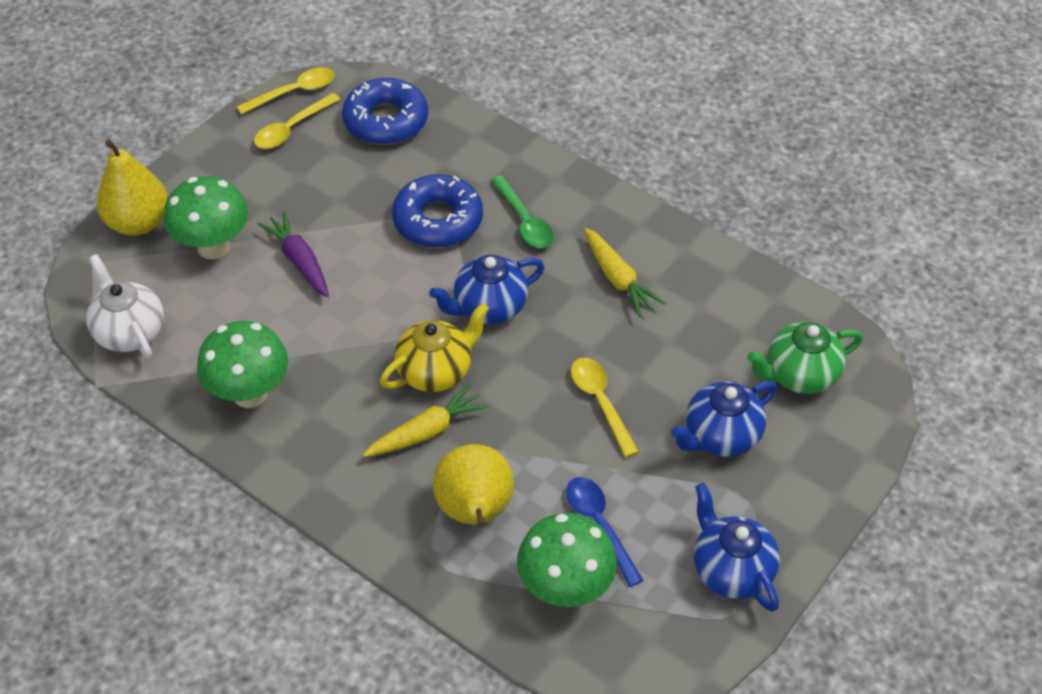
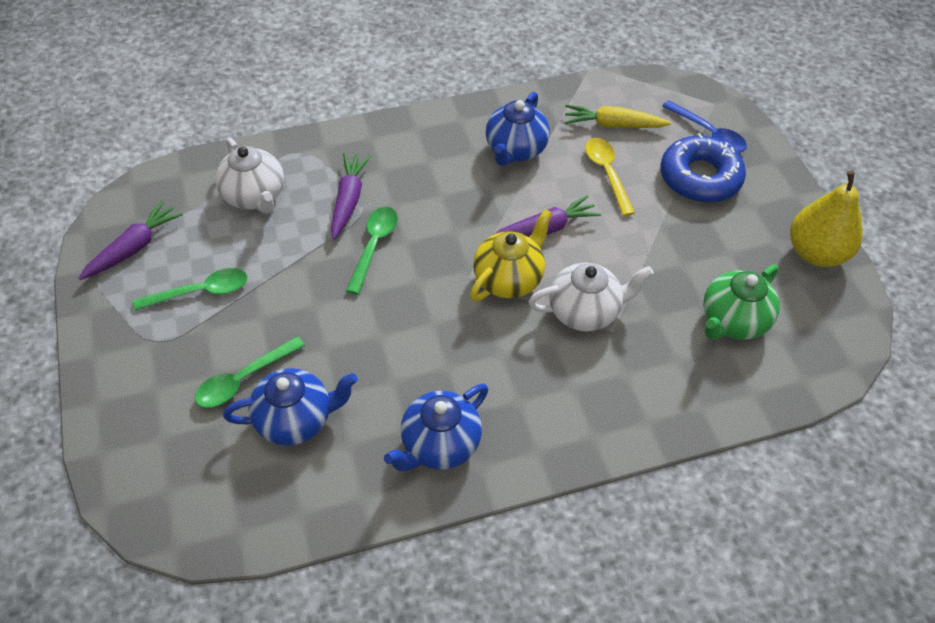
blue donut: [342,78,428,145] [392,174,483,248] = 2 -> [661,133,746,203] = 1
green mushroom: [164,176,248,259] [197,321,288,408] [517,513,617,607] = 3 -> none = 0
green spoon: [491,175,554,248] = 1 -> [133,268,248,311] [195,336,305,408] [346,207,398,294] = 3
purple carrot: [258,211,329,297] = 1 -> [79,200,183,280] [331,153,371,239] [495,195,601,237] = 3
white teapot: [86,254,164,359] = 1 -> [215,138,284,214] [529,263,654,332] = 2
yellow carrot: [363,384,488,457] [584,228,665,317] = 2 -> [565,105,671,128] = 1
yellow pear: [97,139,168,236] [433,444,514,528] = 2 -> [790,171,863,267] = 1
yellow spoon: [237,68,335,115] [254,93,340,149] [571,358,639,457] = 3 -> [585,138,635,216] = 1

